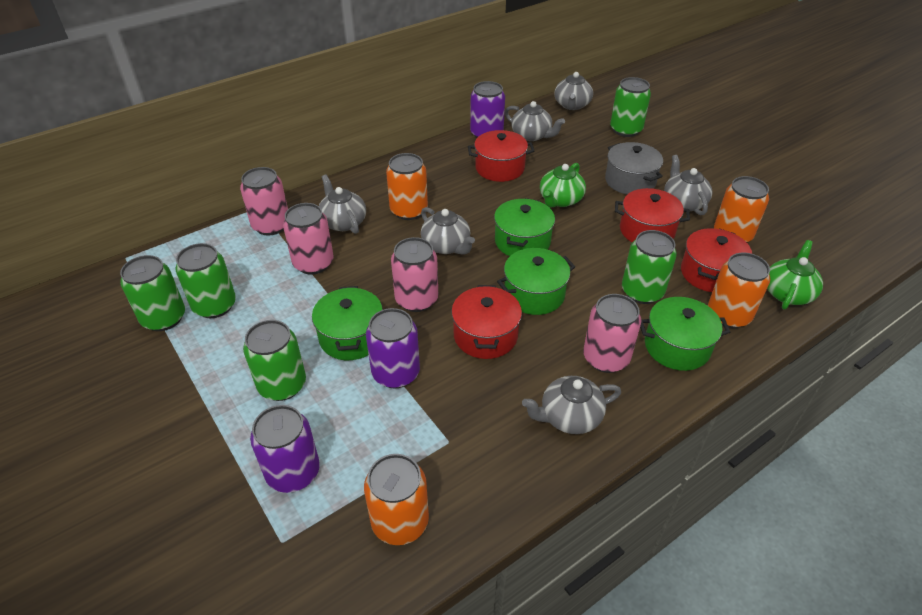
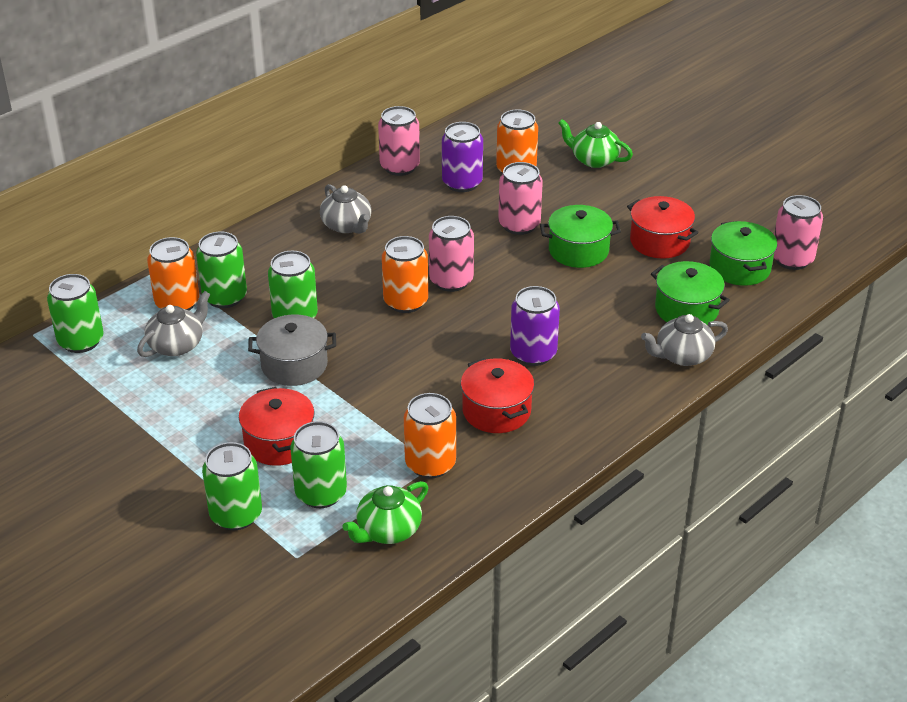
green pot: [312,286,383,360] [494,198,555,256] [497,248,575,315] [640,297,730,371] = 4 -> [540,205,621,268] [651,261,730,325] [709,221,777,286] = 3
grey teapot: [319,175,366,234] [421,207,475,255] [505,101,565,141] [522,376,621,434] [555,72,593,110] [664,155,712,215] = 6 -> [137,291,210,357] [320,184,371,233] [641,314,728,366] = 3
purple can: [250,405,320,493] [366,308,420,389] [470,81,505,138] = 3 -> [442,122,483,192] [510,286,560,366] = 2
red pot: [451,285,522,359] [468,130,534,182] [615,188,690,242] [681,228,752,292] = 4 -> [239,387,315,466] [461,358,534,433] [627,196,698,259] = 3

